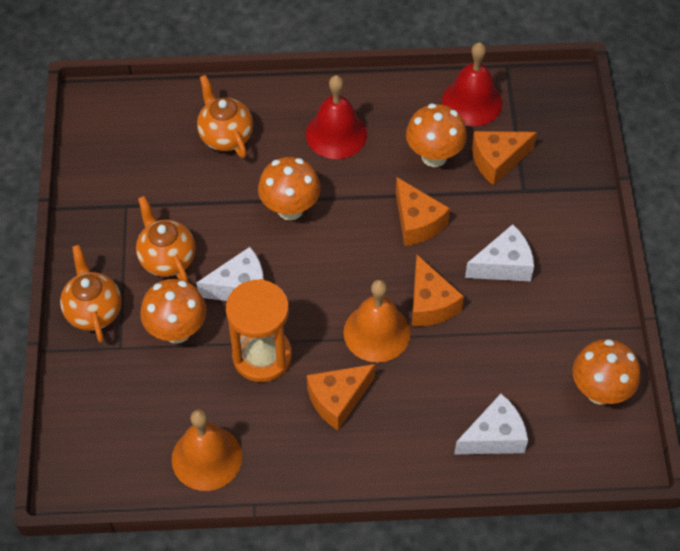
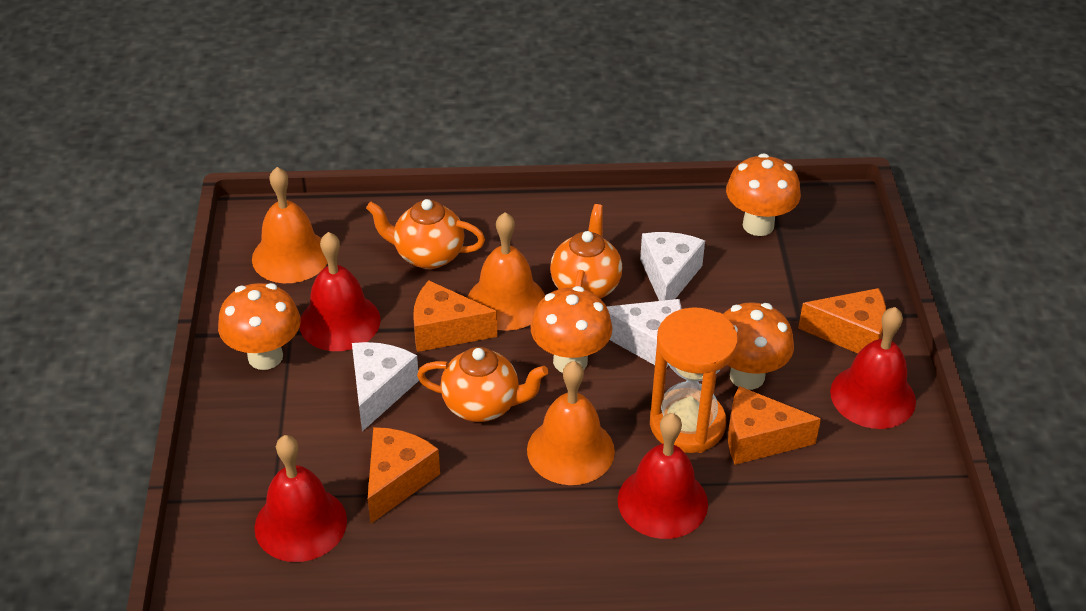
orange bell: [172,409,242,491] [343,280,411,363] = 2 -> [252,167,328,283] [467,212,545,331] [527,361,615,485] = 3
red bell: [306,75,367,159] [442,42,503,126] = 2 -> [254,435,347,562] [299,232,381,351] [618,413,708,539] [830,307,916,429] = 4

